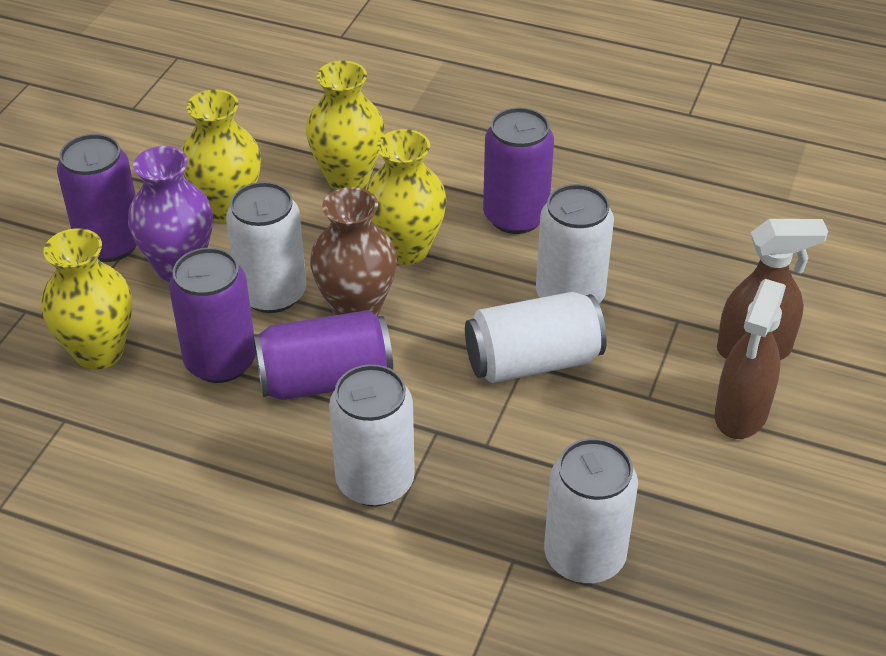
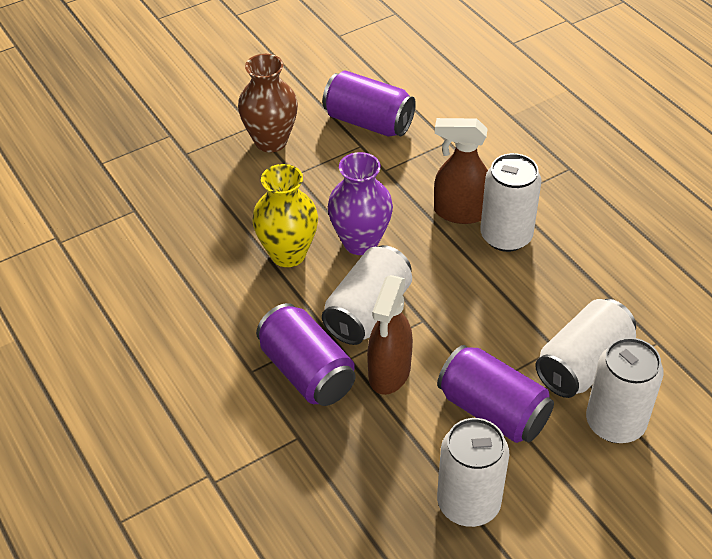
purple can: [57,134,137,262] [169,248,256,383] [253,310,393,400] [483,107,554,234] = 4 -> [256,303,355,406] [322,70,416,137] [437,345,554,443] = 3
yellow vase: [41,228,132,370] [181,90,261,223] [306,61,385,190] [366,129,447,265] = 4 -> [252,164,318,267] = 1

